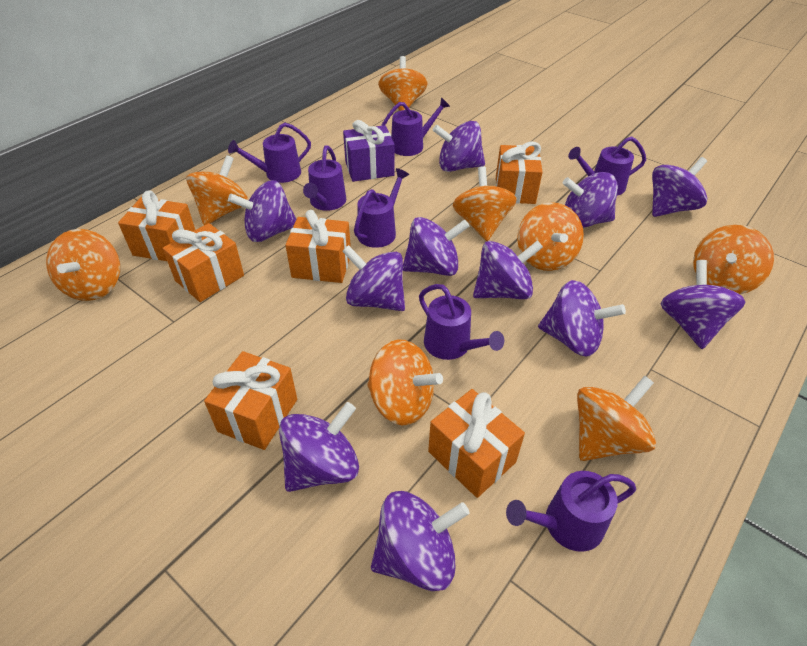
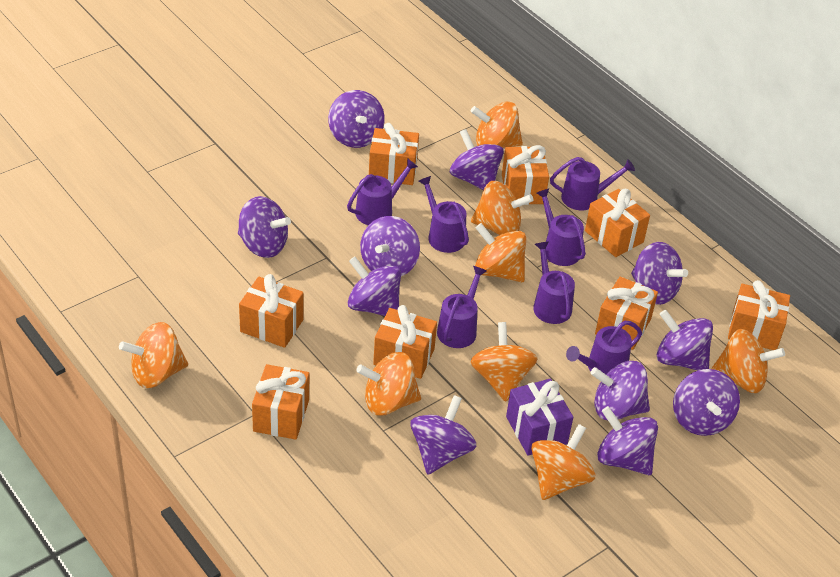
orange gift: [118,190,195,261] [162,223,244,302] [204,351,297,450] [285,210,351,283] [428,389,525,498] [496,141,543,204] = 6 -> [239,274,303,348] [252,364,309,440] [369,123,419,185] [373,305,437,379] [502,145,549,205] [585,189,650,257] [595,276,658,350] [728,280,790,350] = 8

